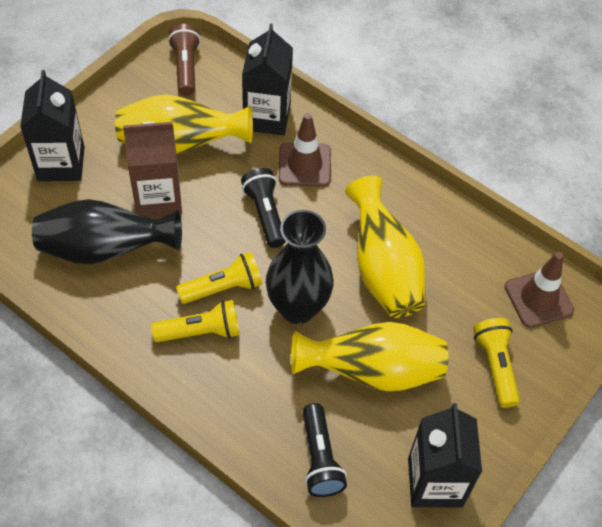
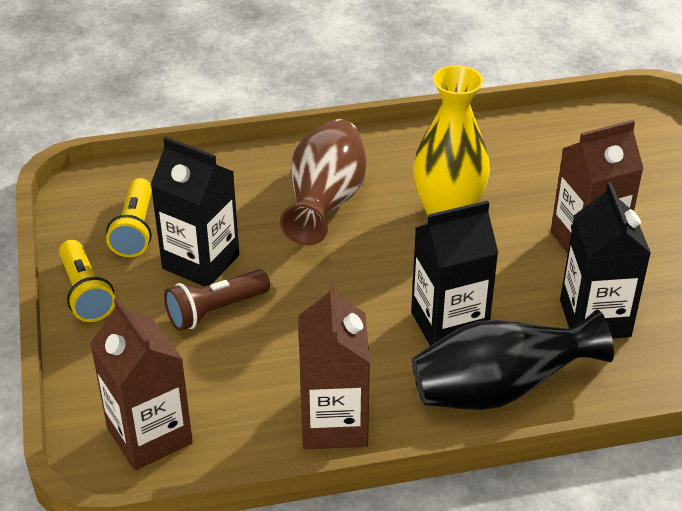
black flashlight: [241,168,286,248] [303,403,347,497] = 2 -> none = 0
black vase: [32,199,182,264] [266,210,334,324] = 2 -> [412,309,614,410] = 1
brown carton: [123,122,182,218] = 1 -> [90,297,193,470] [298,282,370,450] [551,120,644,254] = 3
brown traffic cone: [279,113,331,187] [505,252,574,328] = 2 -> none = 0
brown vase: none = 0 -> [280,119,367,245] = 1
yellow flashlight: [151,300,240,342] [176,252,262,304] [473,318,520,408] = 3 -> [59,240,115,322] [106,178,152,257] = 2
yellow vase: [115,94,253,154] [291,322,448,391] [345,176,425,318] = 3 -> [413,65,490,217] = 1

